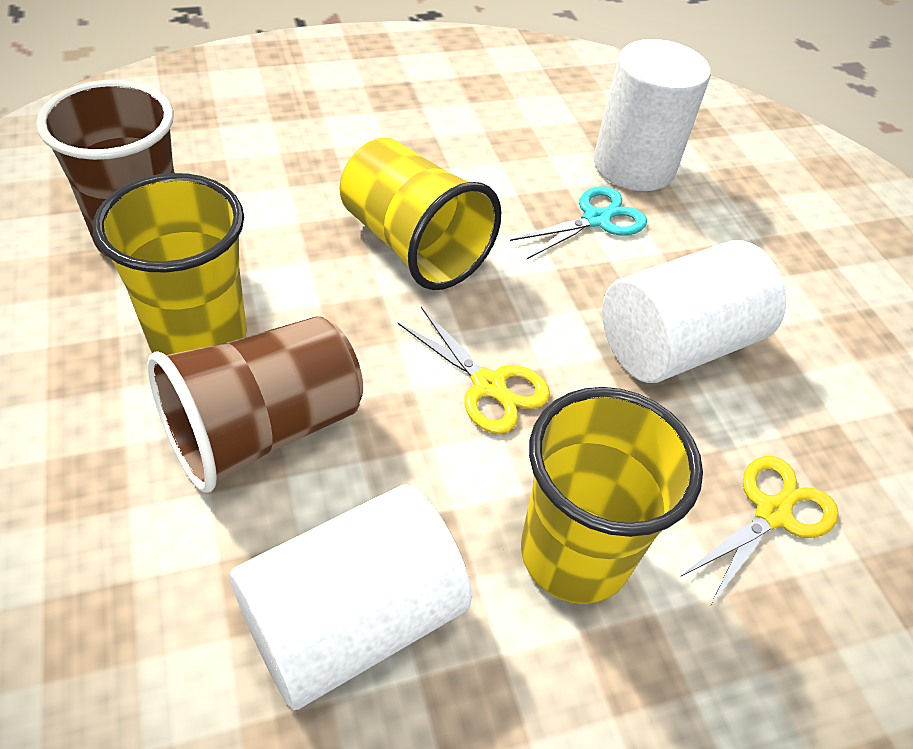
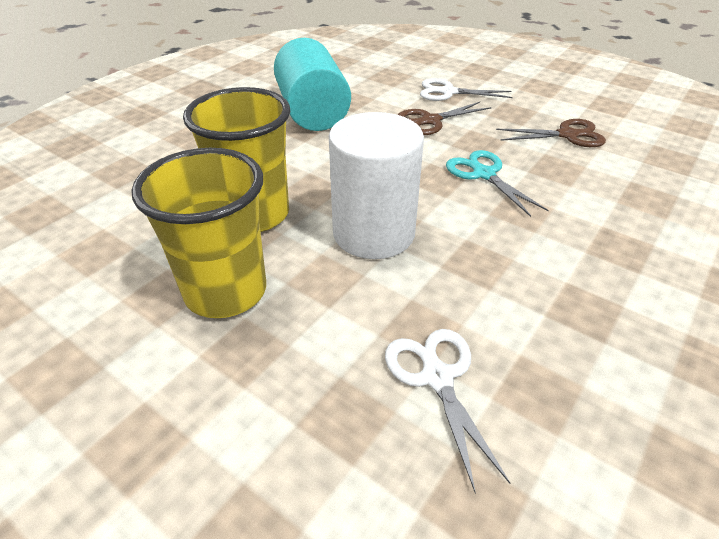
brown cup: [36,80,175,256] [147,316,363,493] = 2 -> none = 0
brown scissors: none = 0 -> [398,102,492,135] [496,119,606,147] = 2
turquoise cylinder: none = 0 -> [274,38,351,131] = 1
white cylinder: [229,484,472,710] [594,39,711,191] [602,240,786,383] = 3 -> [329,112,424,259] = 1
white scissors: none = 0 -> [385,329,511,493] [420,78,513,101] = 2
yellow cup: [93,173,247,355] [340,138,502,290] [521,387,703,604] = 3 -> [131,148,266,318] [183,87,290,232] = 2
yellow scissors: [398,307,550,434] [680,456,839,606] = 2 -> none = 0

